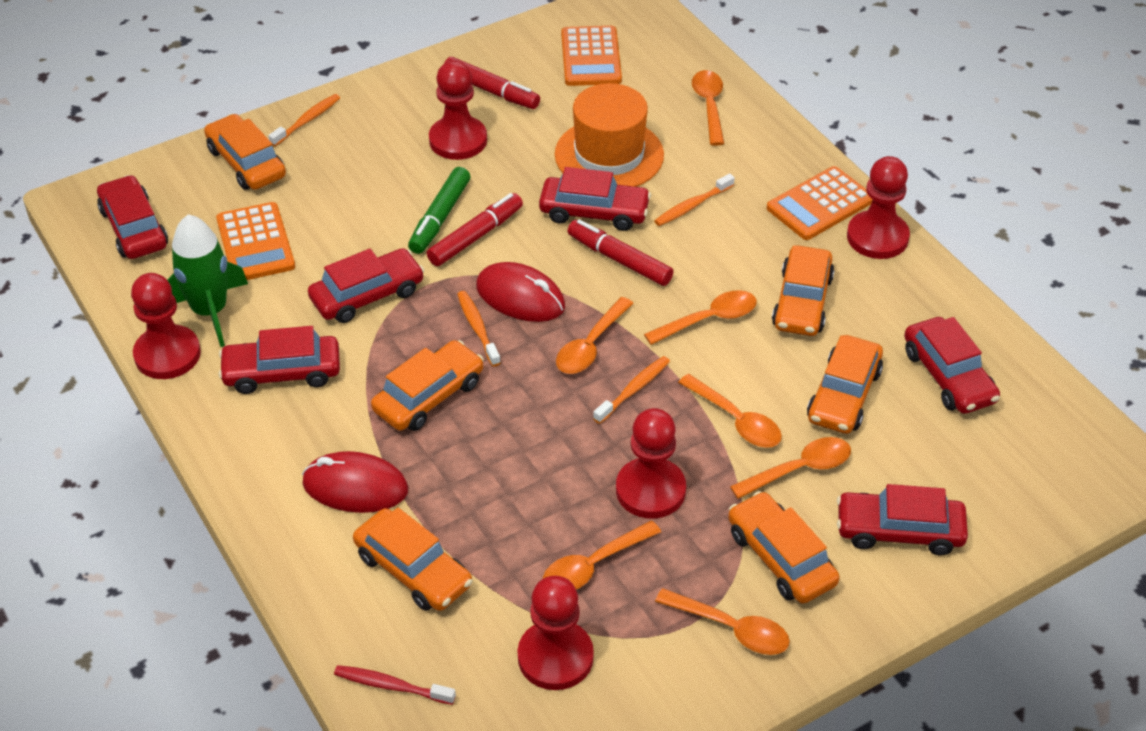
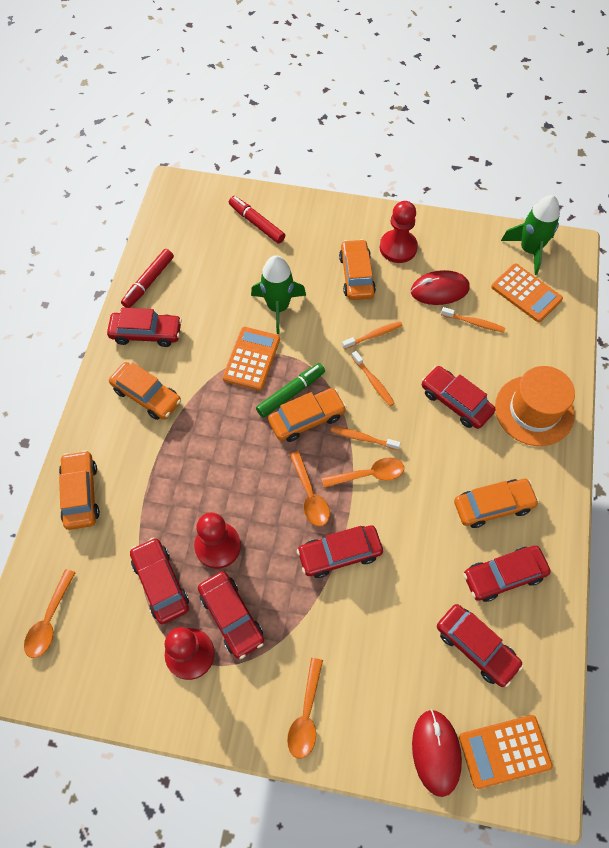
green rocket: [167,214,248,347] = 1 -> [251,255,306,334] [501,195,560,275] = 2
orange car: [204,114,286,190] [353,508,473,611] [371,340,484,431] [728,491,840,604] [772,245,834,336] [807,335,883,434] = 6 -> [59,450,100,530] [109,362,181,420] [268,388,346,442] [339,239,376,300] [454,479,539,528] = 5
orange spoon: [543,520,661,590] [556,297,634,374] [644,290,757,345] [655,588,790,655] [678,374,782,448] [692,70,724,146] [730,437,851,499] = 7 -> [24,569,76,658] [287,658,323,758] [289,451,330,526] [322,458,404,488] = 4
red car: [97,175,168,259] [218,326,340,394] [308,248,424,323] [539,167,651,231] [837,484,968,555] [904,317,1000,414] = 6 -> [107,308,182,347] [130,537,189,624] [198,571,264,659] [297,525,383,578] [422,366,495,429] [437,604,523,687] [463,546,551,602] = 7
red marker: [427,193,523,266] [445,57,540,109] [567,220,674,286] = 3 -> [121,249,174,308] [229,196,285,244] = 2
red pawn: [131,273,201,379] [429,61,487,160] [517,576,594,690] [616,408,686,519] [847,156,910,259] = 5 -> [165,627,215,680] [194,513,241,569] [380,201,418,263] = 3
red toothbrush: [334,665,456,705] = 1 -> none = 0

